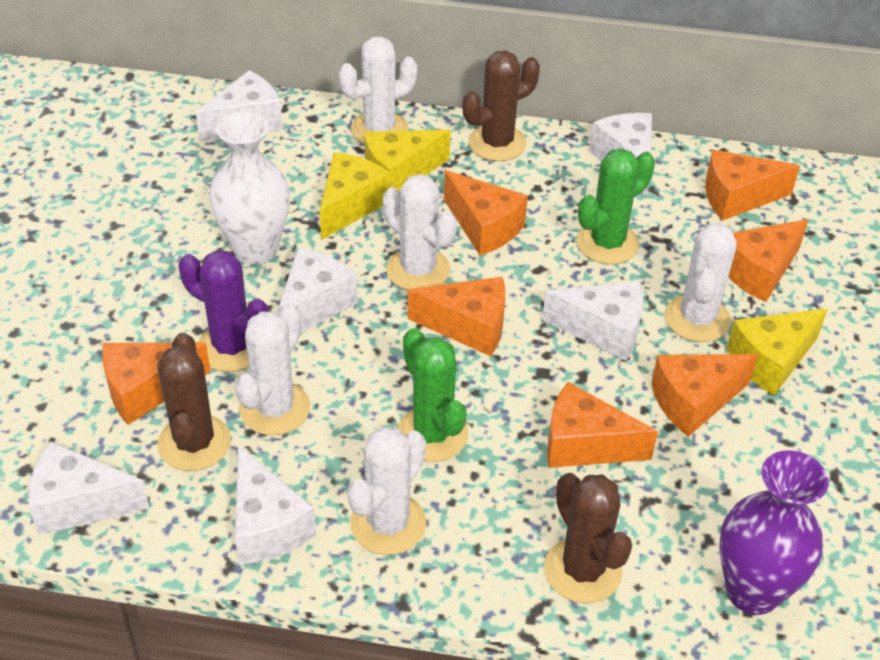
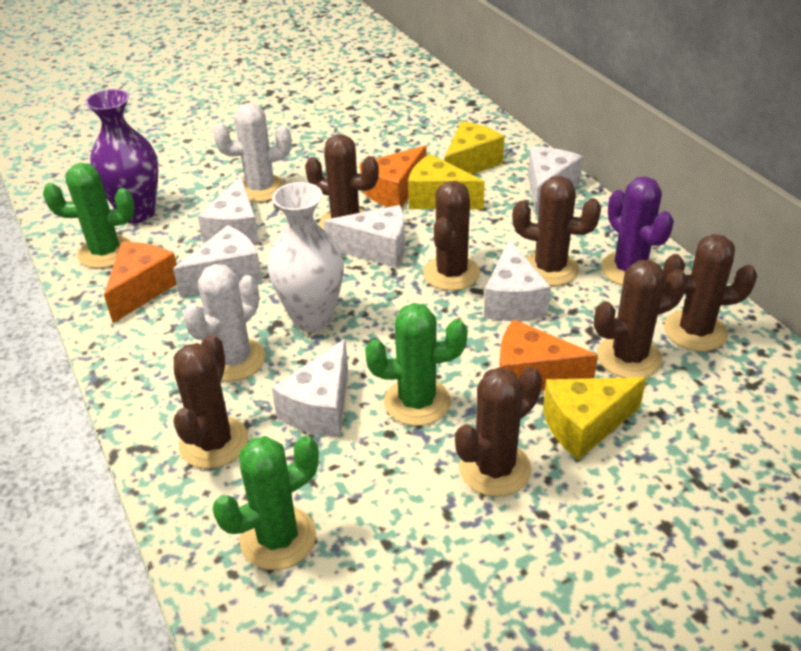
brown cactus: [157,333,231,471] [463,51,540,161] [544,473,632,603] = 3 -> [174,334,248,469] [305,134,379,230] [423,181,480,291] [455,367,542,497] [512,176,601,286] [594,260,687,378] [663,234,757,352] = 7
green cactus: [397,328,469,462] [577,148,655,264] = 2 -> [43,163,135,268] [212,436,319,570] [365,303,468,426] = 3
orange cheese: [102,342,211,425] [408,277,505,356] [444,170,528,255] [547,382,658,468] [651,354,758,437] [705,150,800,221] [728,219,809,302] = 7 -> [104,242,177,323] [360,146,427,208] [499,320,598,391] = 3
white cactus: [235,303,310,435] [338,37,417,144] [347,427,426,555] [383,174,457,290] [665,223,737,342] = 5 -> [183,264,265,382] [213,103,292,202] = 2

